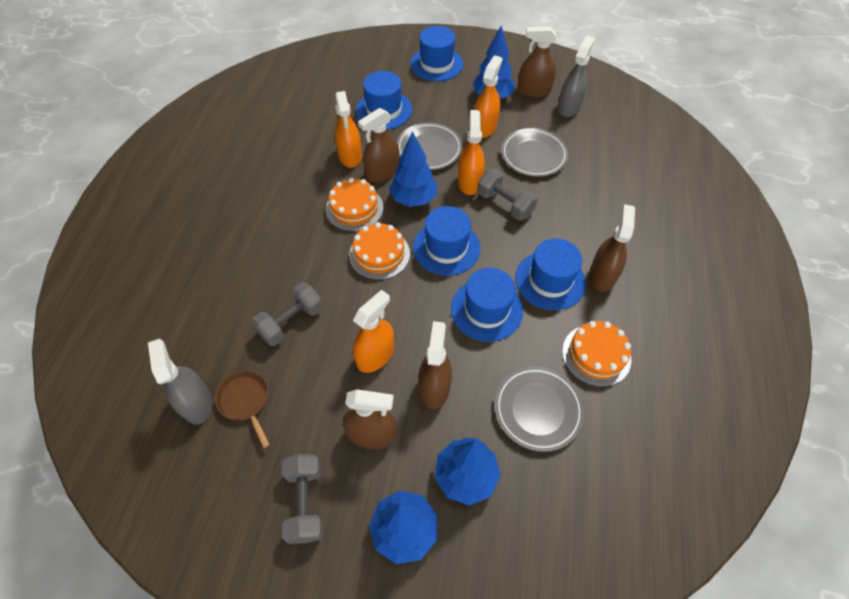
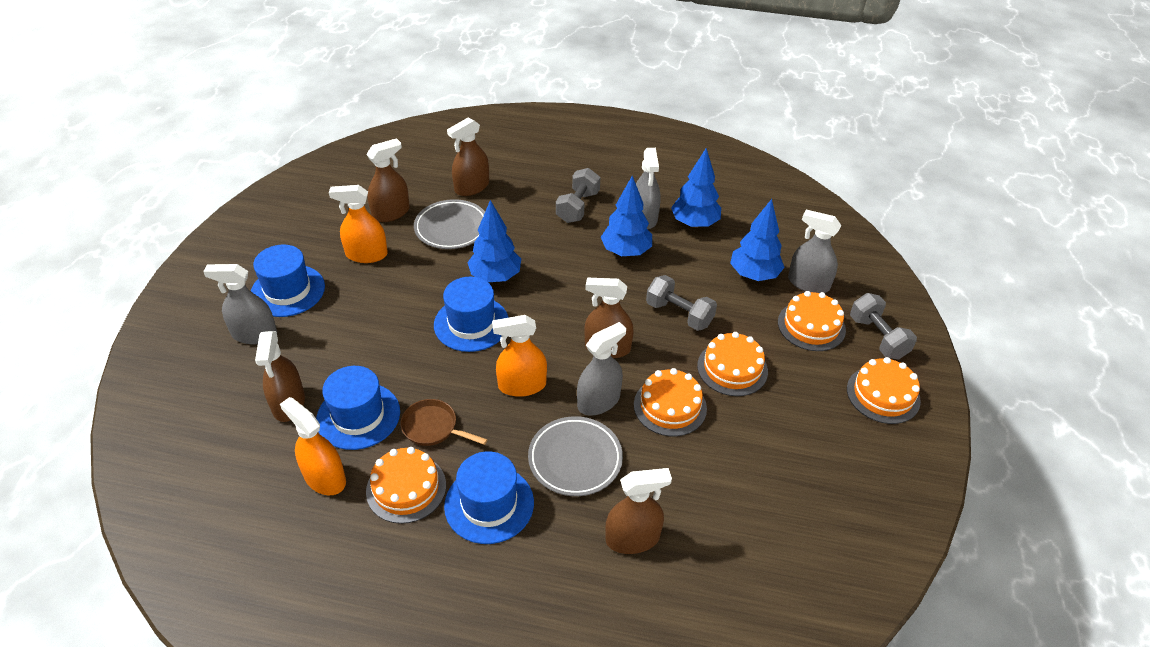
blue hat: [356,71,413,130] [410,26,463,81] [413,206,480,276] [451,268,523,342] [515,238,586,310] = 5 -> [251,244,325,317] [316,366,400,450] [434,277,509,352] [444,451,534,544] = 4
grey plate: [397,122,462,170] [495,366,584,452] [501,128,568,177] = 3 -> [414,199,485,249] [528,416,623,496] = 2
grey spray bottle: [148,339,212,425] [558,36,595,117] = 2 -> [203,264,277,344] [577,322,626,416] [636,148,661,229] [788,210,841,293] = 4
orange cake: [326,178,383,232] [349,222,410,280] [562,321,631,387] = 3 -> [366,447,446,524] [634,368,707,436] [697,332,768,396] [778,291,846,351] [847,357,921,424] = 5
orange spray bottle: [334,91,362,168] [353,290,394,373] [458,110,485,195] [475,55,503,138] = 4 -> [280,397,346,495] [329,185,388,263] [492,315,547,397] = 3

